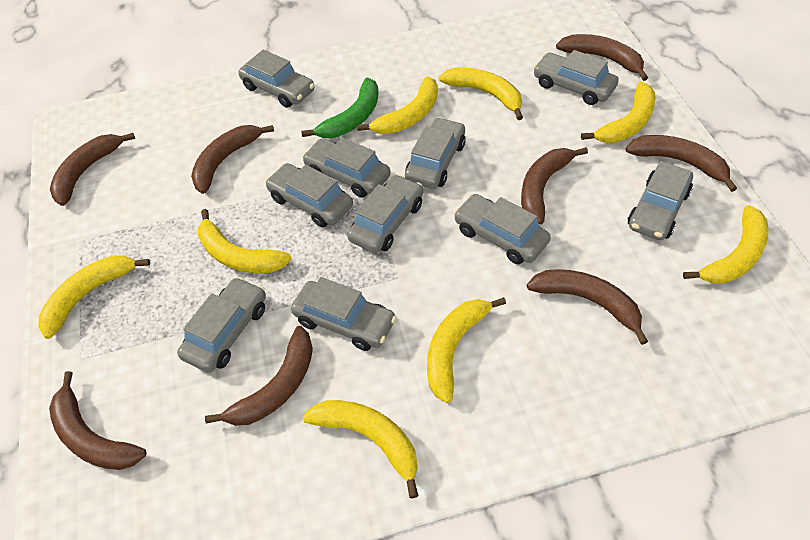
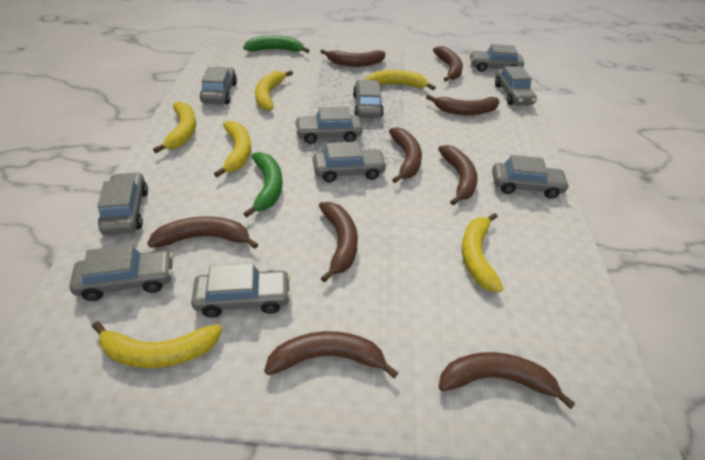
brown banana: [49,371,147,470] [50,133,135,206] [191,125,274,194] [205,326,313,426] [521,147,588,224] [527,269,648,345] [556,34,648,81] [625,135,737,192] = 8 -> [147,217,258,249] [264,331,398,378] [319,202,358,282] [320,49,386,67] [389,127,422,183] [426,95,499,115] [433,46,463,82] [438,145,478,205] [438,352,576,409] = 9
green banana: [301,77,379,138] = 1 -> [243,36,310,53] [243,152,282,217] = 2
yellow banana: [38,255,150,339] [198,209,292,273] [303,400,418,499] [357,76,438,134] [427,297,506,403] [439,67,523,120] [581,82,656,143] [683,205,769,284] = 8 -> [92,321,222,368] [153,102,196,153] [214,121,251,177] [255,71,293,111] [365,70,436,90] [462,213,504,292] = 6

